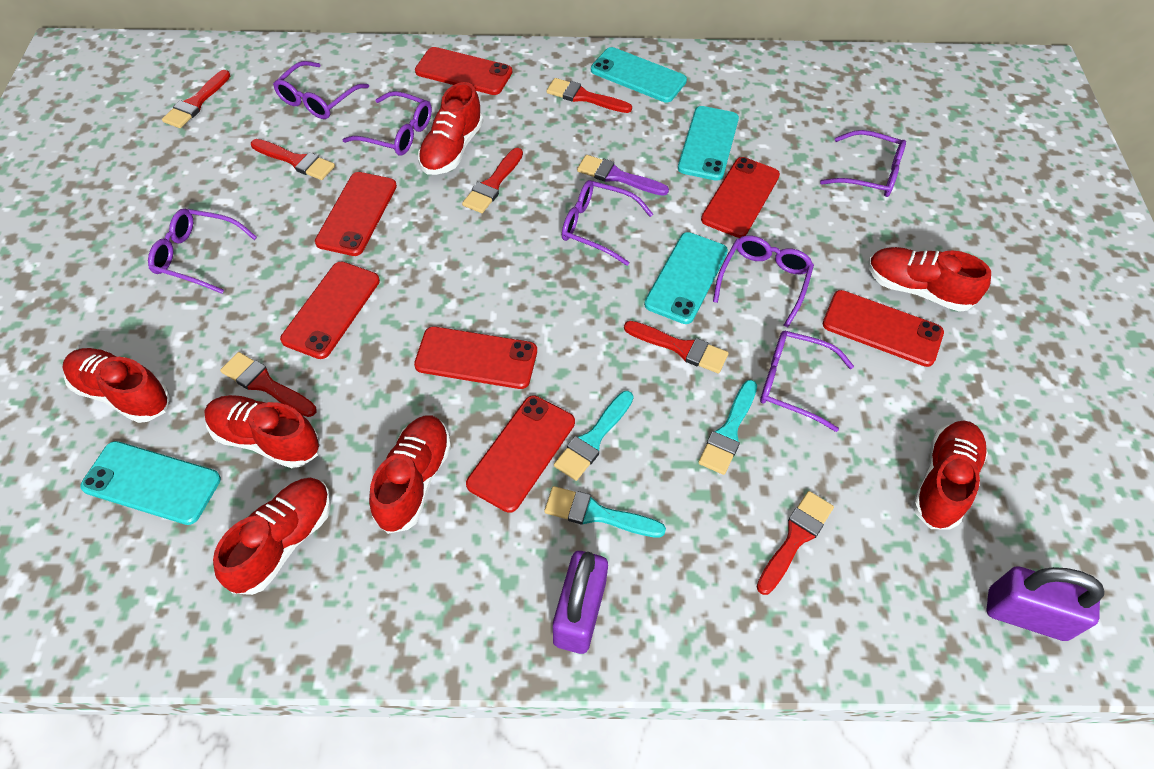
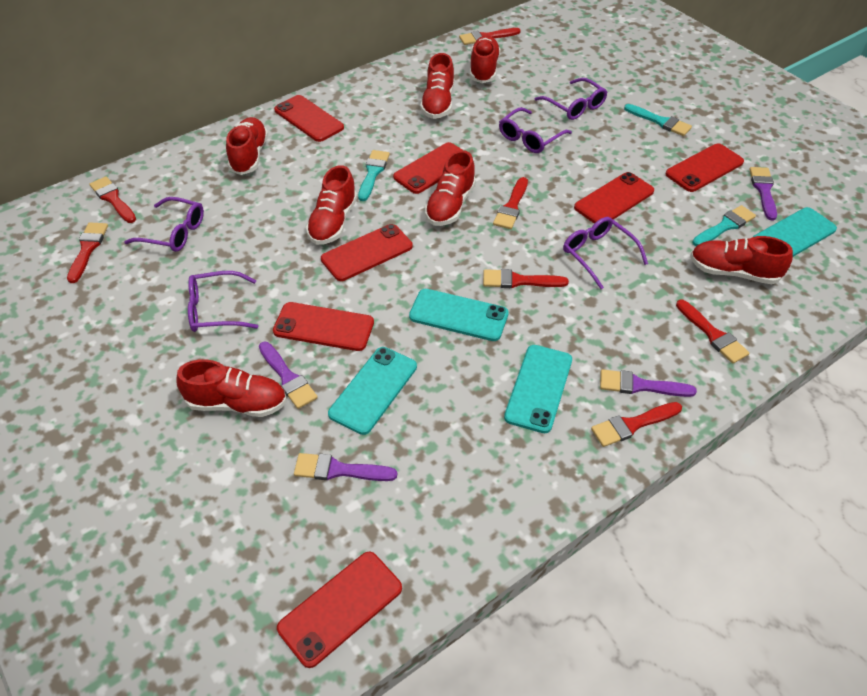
purple brush: [577,155,669,196] = 1 -> [259,342,318,409] [294,453,397,481] [600,369,697,397] [749,167,777,220] = 4
purple glasses: [148,209,257,294] [273,61,369,119] [342,91,432,155] [562,180,653,266] [713,235,814,328] [760,331,854,432] [820,130,906,197] = 7 -> [124,197,204,252] [188,271,258,332] [499,107,572,153] [534,78,607,120] [563,217,648,289] = 5
purple padlock: [553,551,608,654] [987,566,1104,641] = 2 -> none = 0

